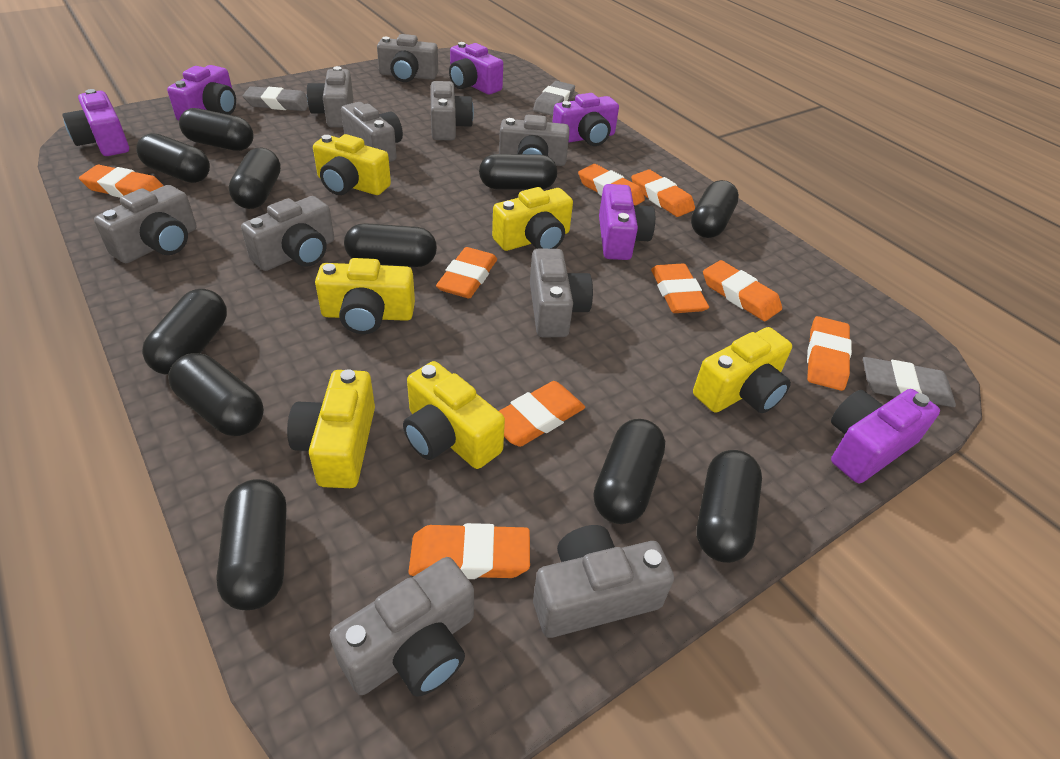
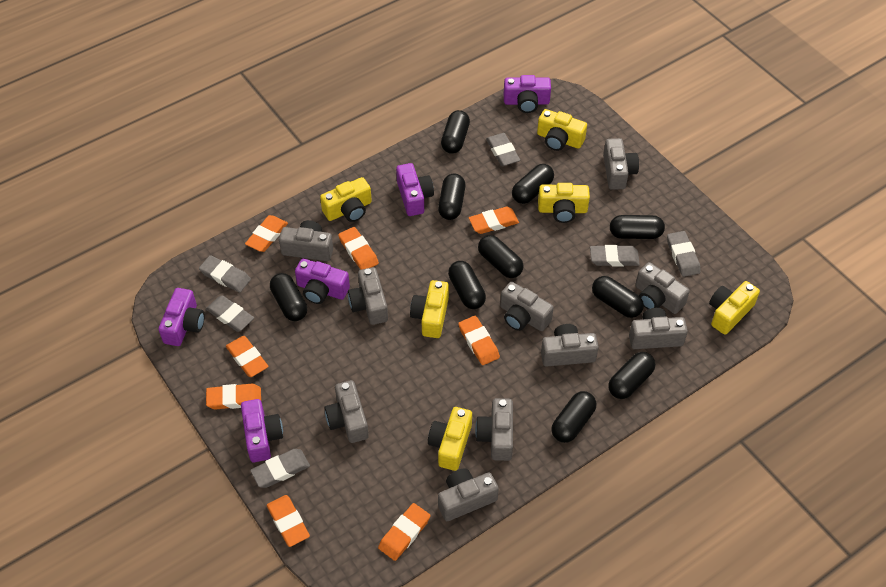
black capsule: [136,133,210,183] [142,289,227,375] [168,353,264,436] [179,108,254,151] [216,479,286,610] [229,148,281,209] [344,223,437,267] [479,154,557,190] [594,419,665,524] [691,180,739,238] [697,450,762,563] = 11 -> [270,273,307,321] [438,174,465,220] [441,110,470,154] [448,261,486,309] [478,235,523,278] [512,164,554,204] [551,391,596,443] [592,276,644,318] [608,352,655,399] [610,215,665,239] = 10
grey eraser: [243,86,308,111] [533,81,575,116] [863,357,956,407] = 3 -> [199,255,251,293] [206,295,254,332] [250,449,310,488] [486,133,520,166] [590,245,640,267] [667,231,701,277] = 6
orange eraser: [79,165,164,198] [408,523,530,579] [436,247,497,298] [499,381,585,447] [578,164,645,205] [631,169,695,217] [651,264,709,313] [703,260,782,321] [807,316,852,391] = 9 -> [206,384,261,410] [226,336,268,377] [245,215,288,252] [267,495,310,547] [338,227,379,270] [378,503,430,561] [458,316,500,365] [469,207,519,234] = 8
purple camera: [62,89,129,156] [167,65,236,121] [449,42,503,95] [552,93,619,146] [599,184,655,260] [831,389,940,483] = 6 -> [158,288,205,346] [241,399,283,462] [295,258,350,304] [396,163,434,216] [504,75,551,113] = 5

